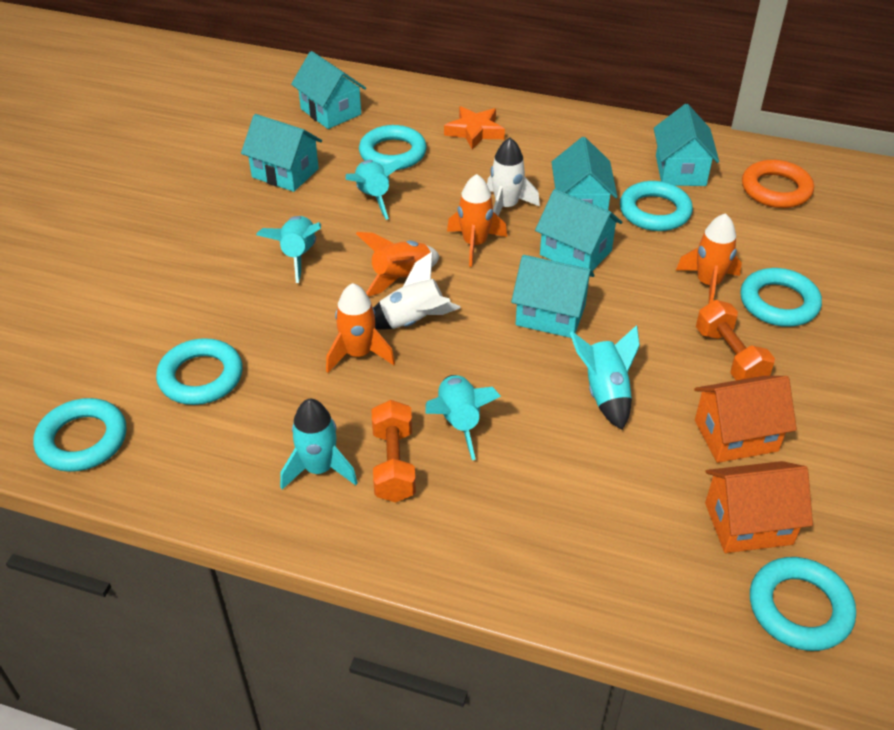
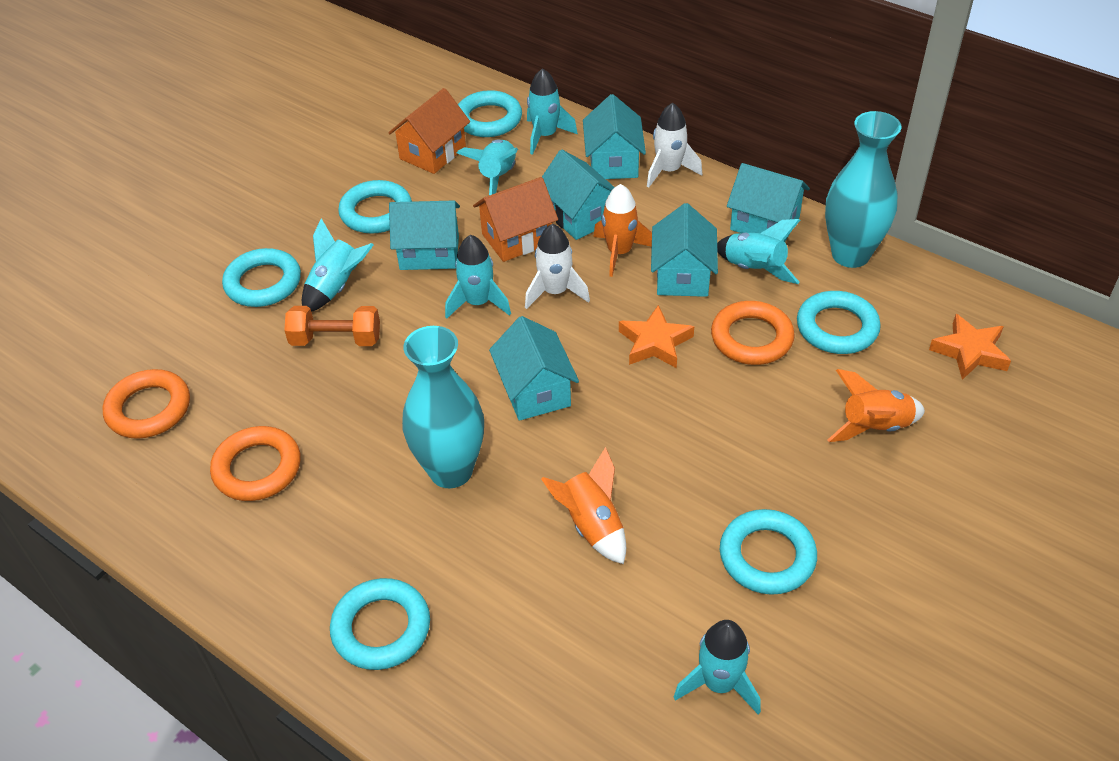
orange dumbbell: [372,400,416,502] [696,300,775,380] = 2 -> [284,306,380,346] = 1
orange ring: [742,160,814,208] = 1 -> [102,369,190,439] [210,426,300,501] [711,301,795,365] = 3
orange rocket: [326,283,395,373] [356,232,439,296] [447,174,507,267] [676,213,742,304] = 4 -> [541,447,626,564] [594,184,652,277] [828,369,925,442] = 3
orange star: [444,106,505,150] = 1 -> [619,305,694,368] [929,314,1011,380] = 2
turquoise rocket: [256,216,321,283] [280,399,358,490] [345,159,405,220] [425,375,501,460] [570,325,640,430] = 5 -> [302,218,374,312] [445,235,511,319] [457,140,518,195] [527,68,578,155] [674,620,761,715] [717,219,800,284] = 6
turquoise vase: none = 0 -> [402,326,484,488] [825,111,901,268] = 2

